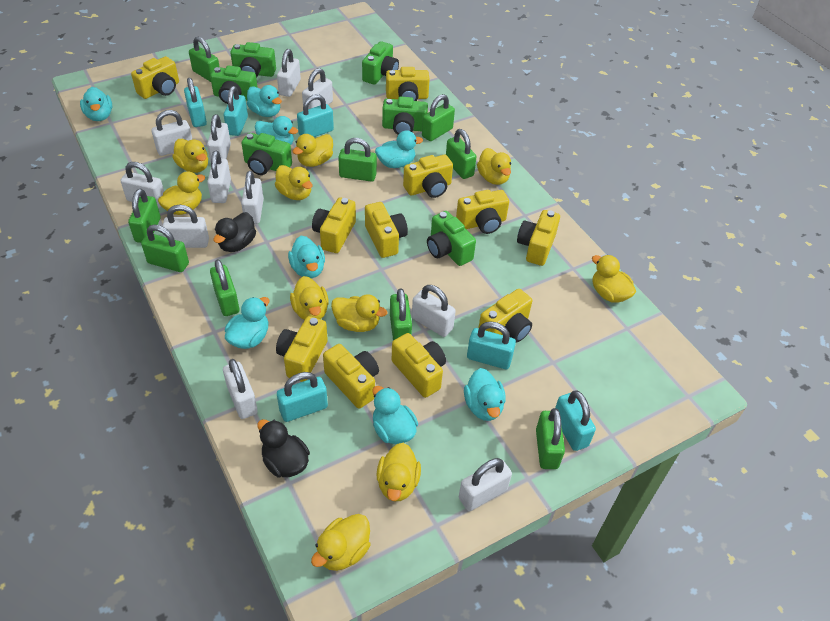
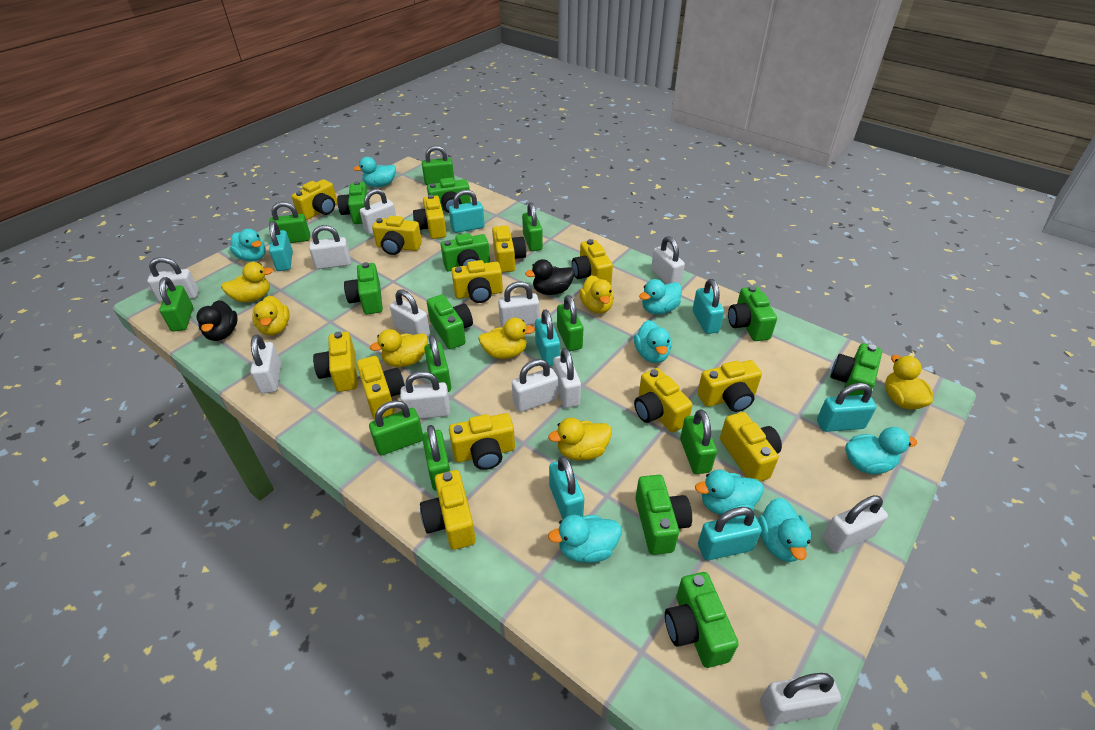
green camera: [210,65,258,104] [230,42,276,78] [241,133,292,175] [362,41,399,85] [382,97,428,135] [427,211,476,266] = 6 -> [337,181,370,224] [344,262,383,315] [427,178,471,213] [427,295,473,349] [441,233,490,271] [635,475,692,555] [665,572,739,668] [728,286,777,341] [830,343,882,396] = 9
turquoise padlock: [184,78,207,127] [224,86,248,136] [277,372,328,422] [297,94,334,137] [467,321,516,369] [555,391,596,451] = 6 -> [269,221,293,271] [449,190,485,233] [535,309,560,366] [549,456,584,519] [693,279,724,334] [698,507,762,560] [817,383,876,432] = 7
white padlock: [121,162,164,208] [152,110,192,156] [163,205,209,248] [207,114,231,162] [207,151,231,203] [223,359,258,419] [241,171,264,224] [277,49,301,97] [302,68,333,109] [412,285,456,337] [459,458,512,511] = 11 -> [147,257,199,302] [250,335,281,394] [309,225,351,269] [360,189,396,234] [390,289,430,336] [400,371,450,419] [498,281,540,327] [512,359,558,412] [553,348,581,408] [651,236,685,284] [760,673,841,725] [822,495,888,553] = 12
yellow camera: [131,56,179,99] [276,316,328,382] [312,197,356,253] [323,344,379,409] [365,202,408,258] [386,67,430,101] [392,333,446,398] [403,155,453,198] [456,190,509,234] [478,289,532,342] [517,210,560,266] = 11 -> [292,179,337,220] [313,331,358,392] [357,356,405,419] [372,216,422,255] [413,195,446,239] [420,470,476,550] [449,413,515,470] [451,260,503,303] [492,225,526,273] [572,239,613,284] [634,368,693,433] [697,360,762,412] [720,412,782,482] = 13
yellow duck: [158,171,205,215] [172,139,208,173] [275,165,313,200] [290,276,329,320] [292,134,333,167] [311,514,370,571] [331,294,387,332] [377,443,421,501] [477,148,511,185] [592,255,636,303] = 10 -> [221,262,273,302] [252,296,290,336] [370,329,428,367] [478,318,535,359] [548,418,612,461] [579,275,614,314] [885,355,933,409] = 7

